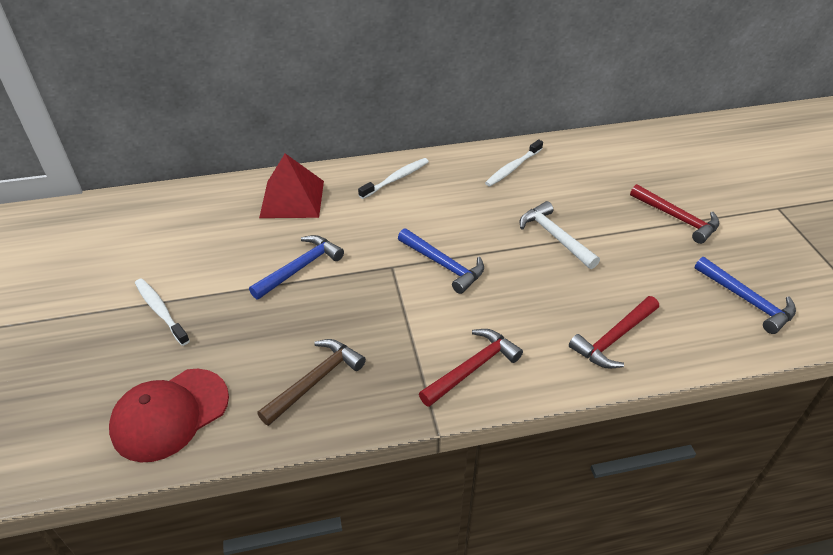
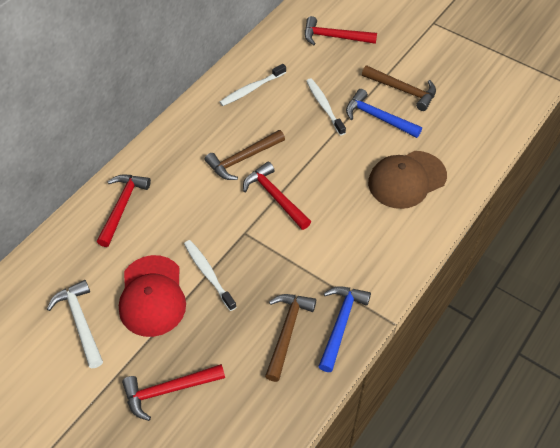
blue hammer: [249,235,344,300] [398,229,484,294] [695,257,796,334] = 3 -> [318,286,371,372] [346,89,422,138] = 2
brown cap: none = 0 -> [368,151,447,209] = 1
brown hammer: [257,339,366,426] = 1 -> [205,130,285,180] [265,294,316,382] [362,65,436,111] = 3
red hammer: [419,329,523,407] [569,296,659,368] [630,184,719,244] = 3 -> [97,174,151,247] [122,364,225,421] [243,162,311,230] [305,16,377,45] = 4
red pyramid: [259,153,324,218] = 1 -> none = 0

